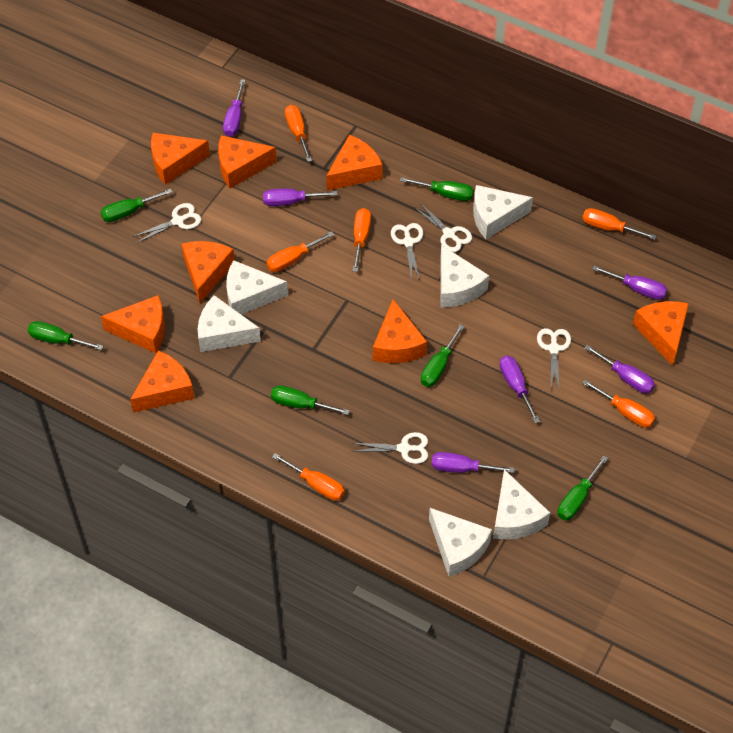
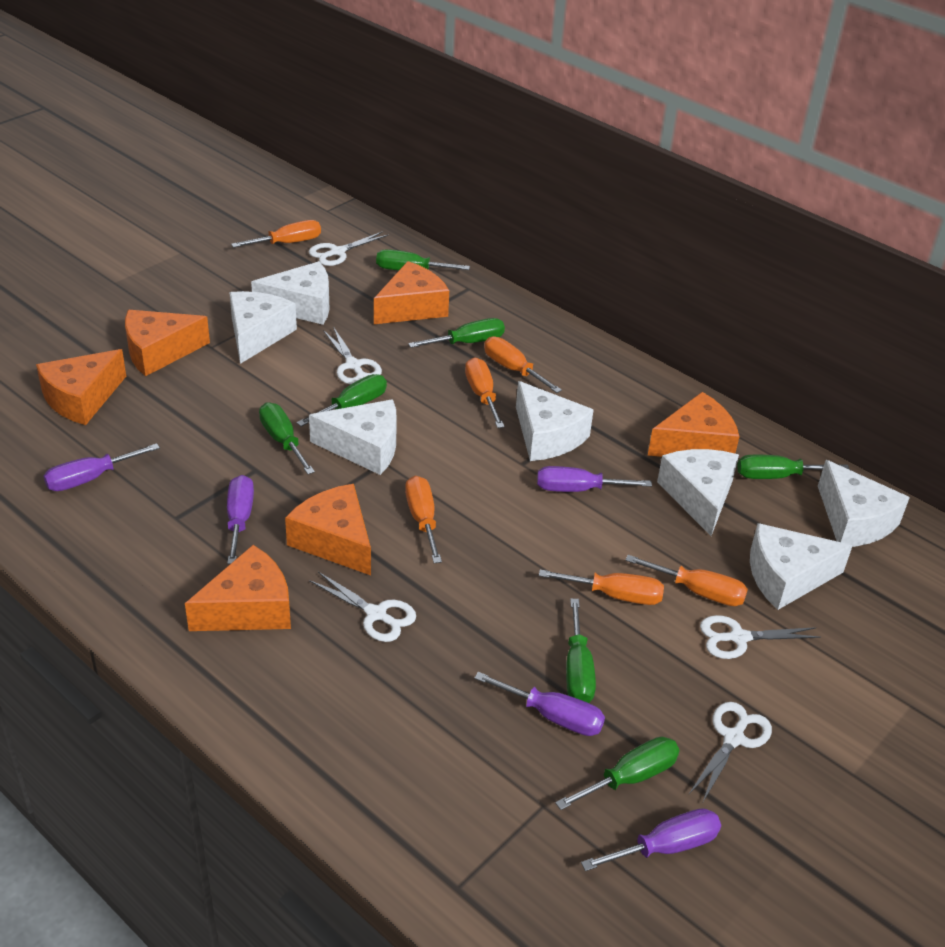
green screwdriver: [28,321,103,350] [101,189,173,222] [271,385,350,415] [400,177,474,201] [421,324,465,387] [558,455,608,520] = 6 -> [259,402,315,474] [296,374,387,427] [376,249,470,270] [408,318,505,348] [555,737,680,810] [566,599,596,703] [737,455,850,479] = 7
orange cheese: [101,295,165,353] [130,350,195,413] [151,133,210,185] [181,241,235,303] [218,135,277,188] [326,135,382,190] [373,299,427,363] [633,301,689,366] = 8 -> [36,349,126,425] [125,310,210,376] [185,545,291,631] [285,484,371,575] [374,261,449,324] [648,392,739,457] = 6
purple screwdriver: [223,79,246,137] [263,188,338,206] [432,452,515,473] [500,356,540,423] [584,345,655,394] [592,266,667,300] = 6 -> [44,443,160,491] [227,475,254,564] [474,672,605,736] [537,466,652,492] [581,808,721,871] = 5
white cheese: [198,295,261,352] [226,260,288,314] [429,508,492,577] [440,245,489,308] [473,185,533,239] [493,469,550,540] = 6 -> [230,291,297,364] [251,261,329,325] [309,399,397,475] [516,381,594,461] [657,449,739,536] [750,523,853,610] [818,460,910,547] = 7

